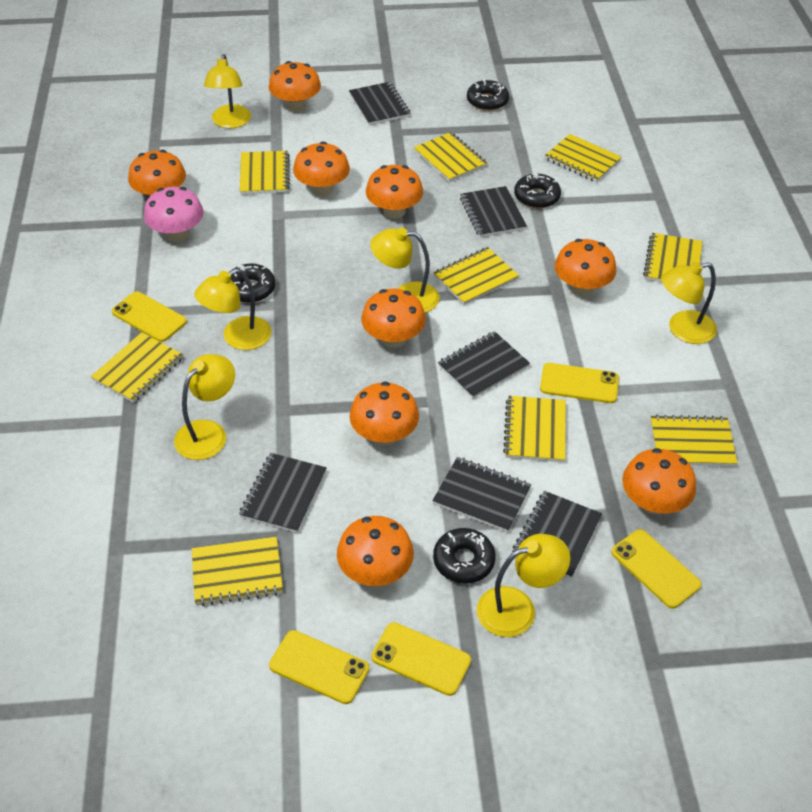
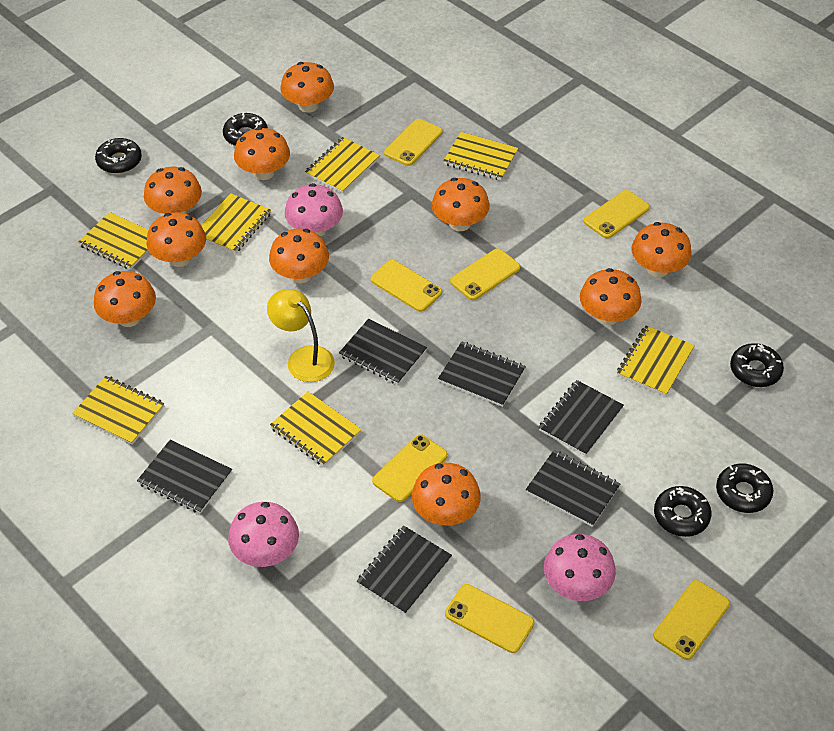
black donut: [231,263,275,303] [433,528,496,584] [467,79,509,111] [514,173,561,208] = 4 -> [95,138,142,173] [223,112,268,146] [654,486,711,537] [716,463,773,513] [730,343,784,387] = 5
orange mushroom: [128,150,186,196] [269,61,321,112] [293,141,350,196] [337,516,414,586] [349,381,419,445] [361,289,426,348] [366,165,423,219] [554,239,617,296] [622,448,696,514] = 9 -> [94,271,156,327] [144,167,202,214] [146,213,206,267] [234,127,290,180] [269,229,329,283] [280,62,334,113] [412,463,481,525] [432,178,490,231] [580,268,642,325] [631,222,692,277] = 10
pink mushroom: [144,187,204,242] = 1 -> [228,502,299,567] [285,183,343,237] [544,534,616,601] = 3
yellow lamp: [174,354,235,460] [195,269,271,350] [204,54,251,128] [370,227,439,313] [477,534,570,637] [661,262,717,344] = 6 -> [267,289,335,382] = 1
yellow notebook: [91,332,183,403] [192,537,283,606] [240,151,290,194] [414,132,487,182] [433,247,519,305] [503,396,566,462] [545,134,622,182] [643,233,702,282] [650,414,737,466] = 9 -> [72,376,164,445] [78,212,149,270] [201,193,271,254] [270,392,362,466] [305,137,380,193] [443,132,518,181] [617,326,695,396] = 7
yellow phone: [112,291,187,342] [269,630,369,704] [371,622,471,696] [540,363,619,403] [611,529,702,609] = 5 -> [370,260,442,312] [372,434,448,502] [384,119,443,166] [445,584,534,653] [450,248,520,300] [584,190,650,239] [653,580,730,660] = 7

